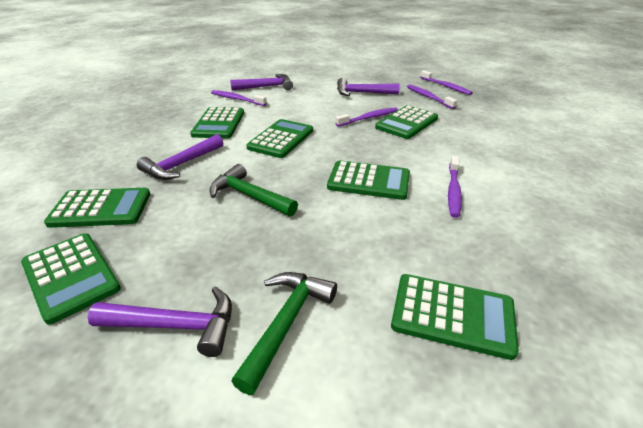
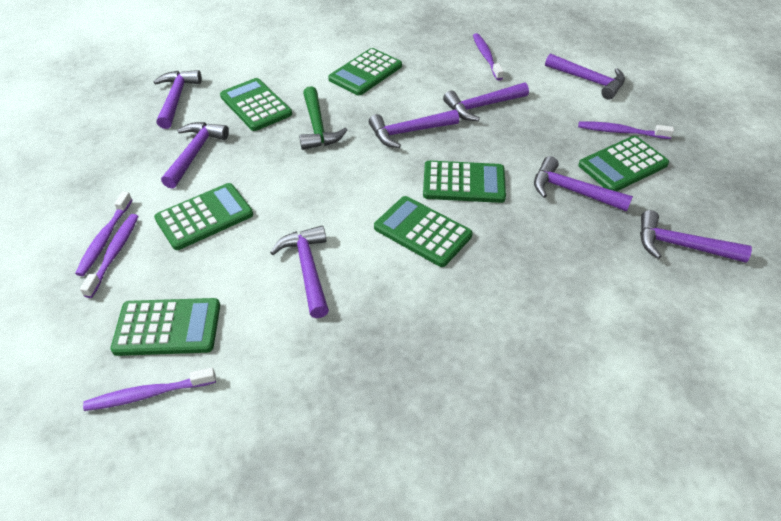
green hammer: [209,164,298,217] [231,272,337,395] = 2 -> [299,86,347,150] = 1
purple hammer: [88,286,232,357] [137,134,223,180] [230,74,293,91] [337,78,400,96] = 4 -> [153,70,202,129] [161,122,229,189] [270,225,329,318] [369,110,459,148] [443,83,529,121] [534,156,633,212] [545,53,625,99] [640,210,752,263] = 8

